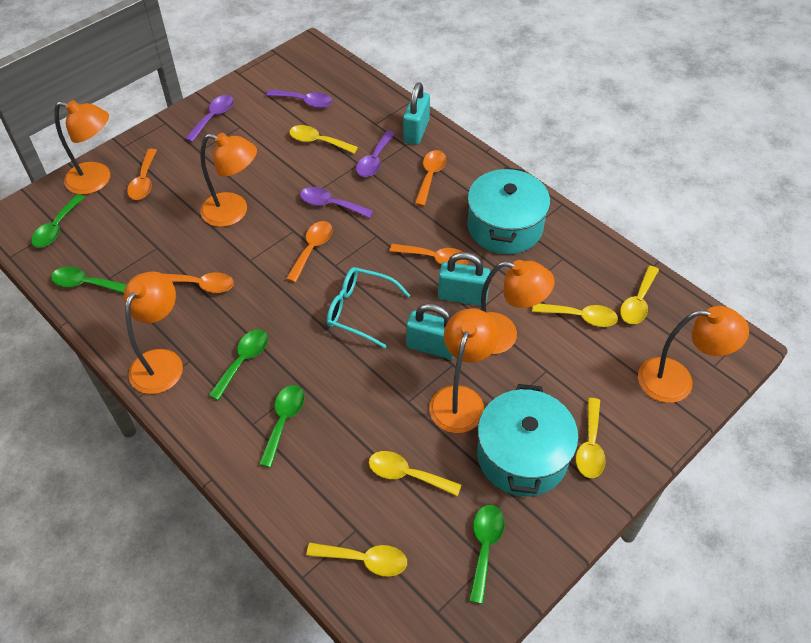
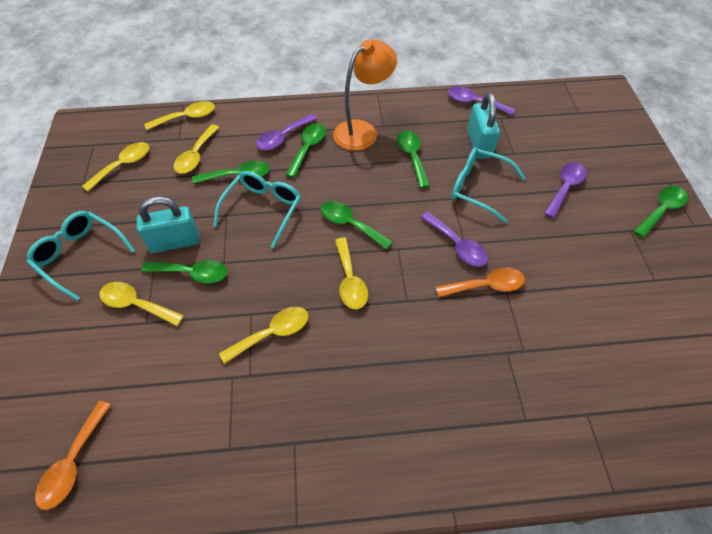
green spoon: [31,194,85,248] [51,267,127,293] [209,329,268,400] [259,385,304,468] [469,505,505,604] = 5 -> [141,260,227,284] [192,161,270,184] [285,123,326,178] [321,201,392,249] [397,131,430,188] [633,186,688,238] = 6
orange lamp: [54,100,110,195] [124,271,183,394] [200,133,257,227] [429,308,499,433] [481,260,554,354] [638,306,749,403] = 6 -> [333,40,397,151] = 1
orange spoon: [127,149,157,200] [164,272,234,293] [286,221,333,283] [389,244,469,265] [415,150,447,206] = 5 -> [35,401,111,510] [436,268,525,297] = 2
turquoise glasses: [327,267,410,348] = 1 -> [27,211,135,301] [213,171,301,248] [451,147,525,223] = 3
turquoise padlock: [403,82,430,145] [406,303,455,359] [438,252,490,306] = 3 -> [136,196,199,253] [467,93,500,159] = 2
turquoise pot: [467,167,550,254] [477,384,578,496] = 2 -> none = 0

